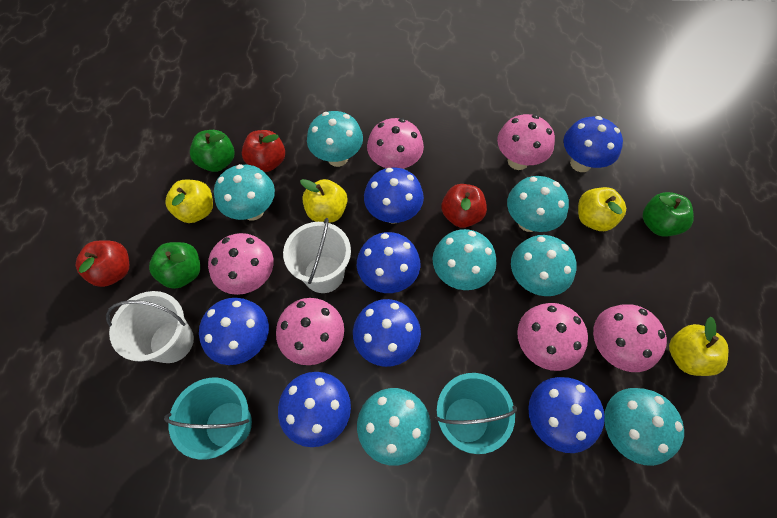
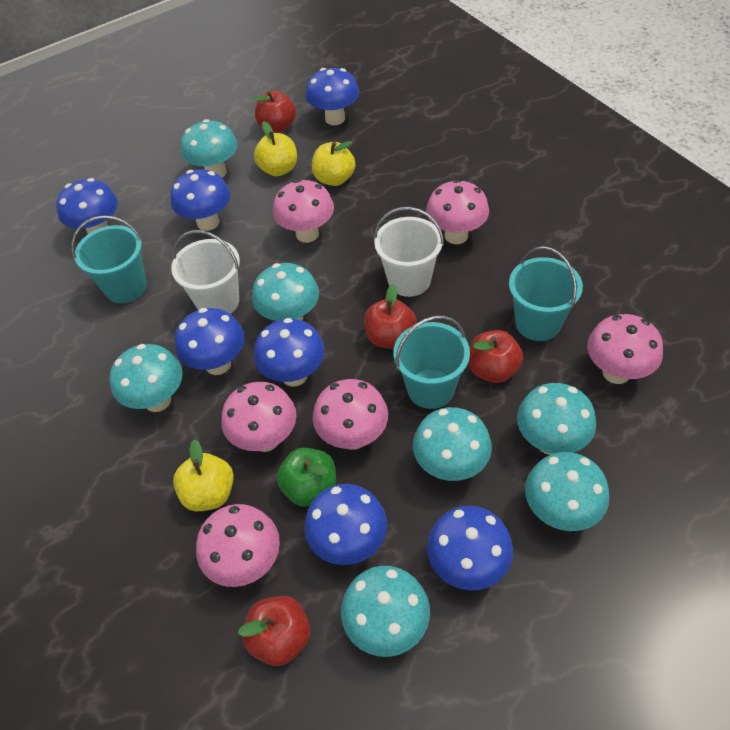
green apple: [149,242,200,289] [190,130,235,172] [643,192,694,237] = 3 -> [277,448,336,506] = 1
red apple: [76,240,129,287] [242,130,285,172] [441,184,487,228] = 3 -> [238,596,310,666] [253,91,296,133] [364,284,416,349] [468,330,523,383] = 4
turquoise bucket: [164,378,252,460] [436,373,517,454] = 2 -> [72,215,147,303] [393,315,470,409] [509,246,583,341] = 3
yellow apple: [165,180,213,223] [300,179,348,223] [578,187,626,231] [669,317,728,376] = 4 -> [173,439,234,511] [254,121,297,176] [312,141,356,186] = 3

